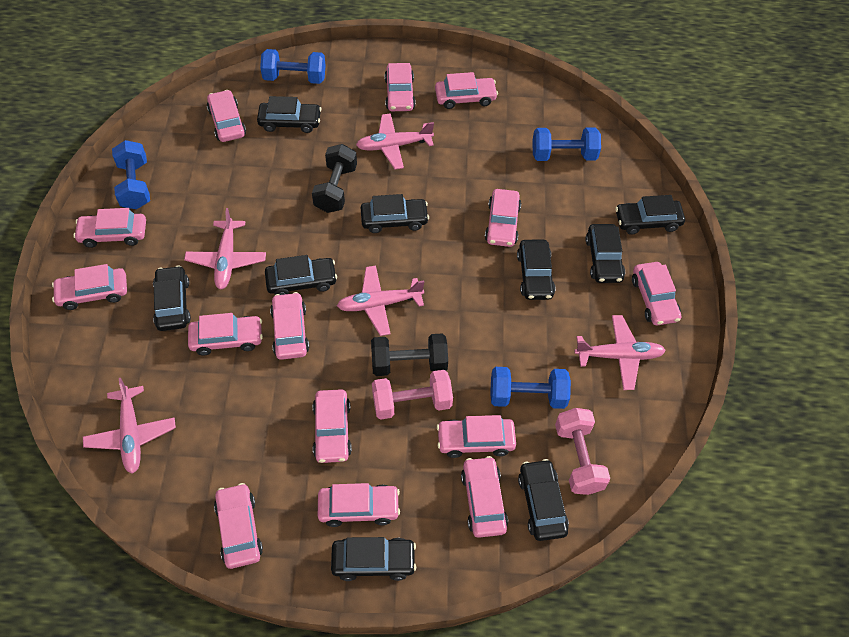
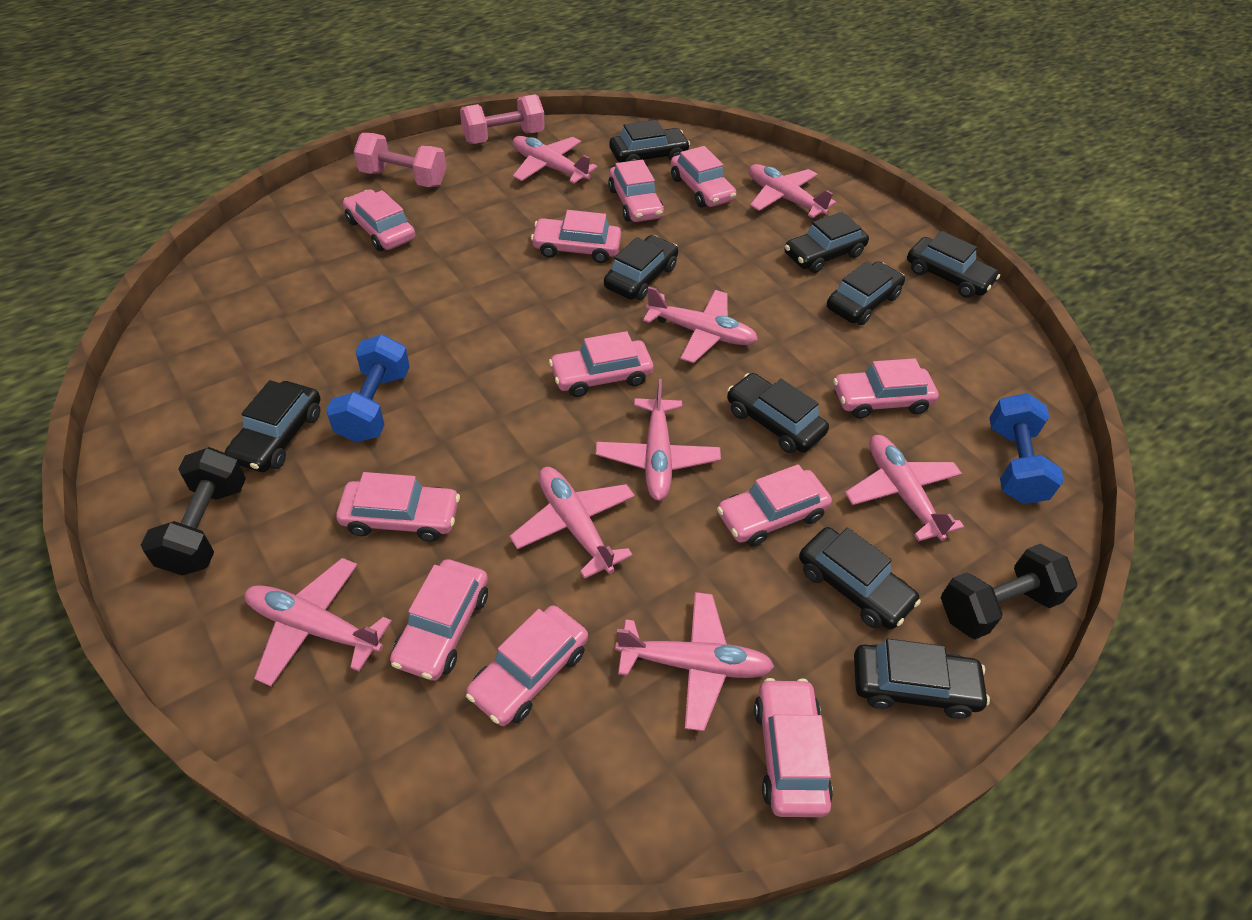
blue dumbbell: [112,140,150,209] [260,49,326,84] [490,367,571,409] [532,127,601,161] = 4 -> [326,334,410,442] [990,393,1064,504] = 2
pink car: [52,264,127,310] [73,208,146,248] [188,313,263,355] [207,90,246,142] [214,483,263,569] [270,292,309,360] [313,389,352,463] [318,483,400,527] [385,63,416,111] [435,72,498,109] [437,415,516,458] [461,456,508,538] [485,189,521,247] [632,262,681,325] = 14 -> [336,472,460,542] [343,189,416,251] [390,559,488,681] [466,605,588,726] [531,210,621,263] [549,331,654,397] [608,160,664,222] [671,146,736,208] [717,464,832,547] [754,678,833,817] [833,358,939,419] = 11
pink plane: [83,378,176,474] [184,208,266,290] [337,265,424,336] [356,113,434,169] [575,315,666,390] = 5 -> [245,558,392,686] [510,467,635,579] [513,136,598,184] [596,379,721,501] [615,592,775,731] [643,287,758,363] [749,164,836,218] [845,435,964,542] = 8

